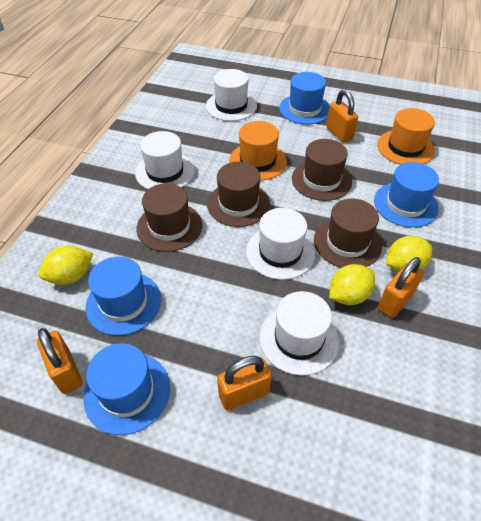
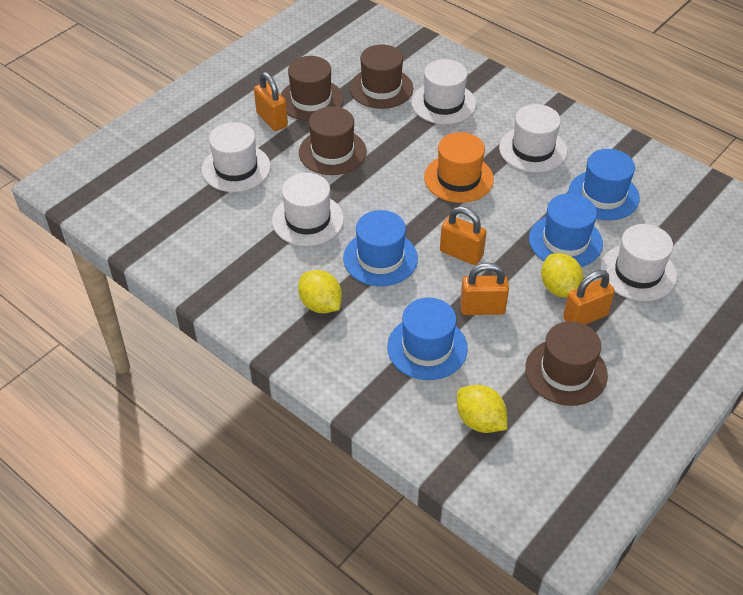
orange hat: [229,121,287,180] [377,108,435,165] = 2 -> [424,132,494,203] = 1
white hat: [135,131,195,189] [206,69,257,121] [246,208,315,280] [260,291,339,376] = 4 -> [202,122,271,192] [272,173,344,246] [411,59,476,124] [499,104,567,173] [600,224,677,301] = 5

